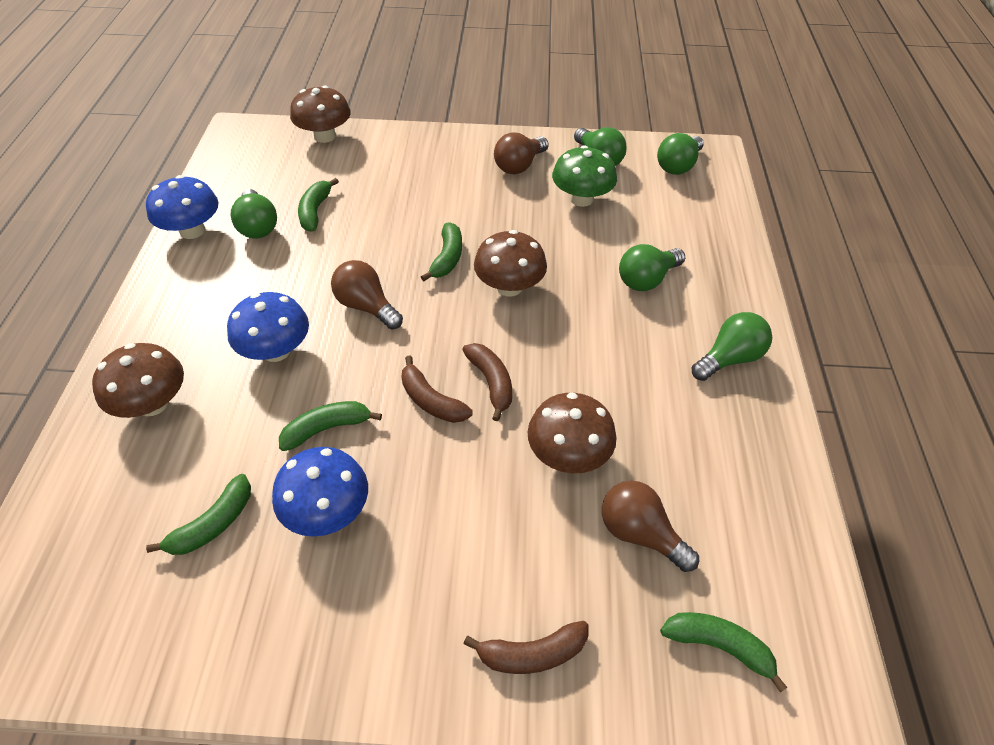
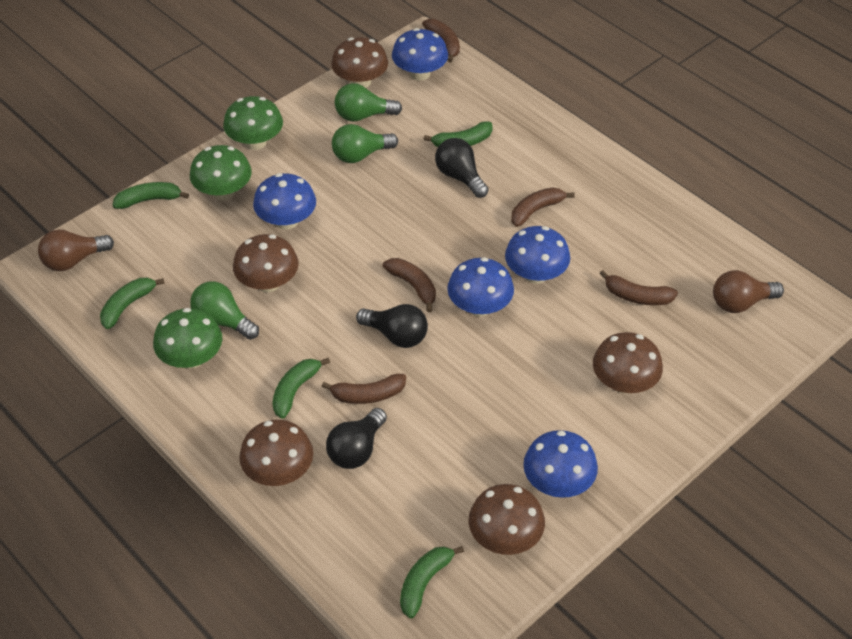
black light bulb: none = 0 -> [326,408,387,469] [356,304,428,348] [435,138,488,198] = 3
blue mushroom: [146,175,219,239] [227,292,309,362] [272,447,368,537] = 3 -> [253,173,316,230] [392,28,448,81] [447,257,514,317] [505,226,570,284] [523,430,598,498] = 5
brown banana: [401,355,473,423] [462,343,512,421] [464,621,588,674] = 3 -> [322,374,406,404] [382,258,436,312] [422,19,460,62] [511,187,575,227] [599,270,678,305] = 5
brown light bulb: [331,260,403,330] [494,132,549,174] [602,481,699,572] = 3 -> [38,229,114,271] [713,270,784,313] = 2
brown mushroom: [92,343,184,418] [290,85,351,143] [474,230,547,296] [528,393,616,473] = 4 -> [233,234,299,292] [239,420,313,486] [331,37,388,88] [469,484,545,555] [593,332,663,393] = 5
green light bulb: [231,189,277,239] [574,127,626,166] [619,244,685,291] [657,133,704,175] [692,312,772,381] = 5 -> [190,281,259,340] [332,124,398,163] [335,83,402,122] = 3
green mushroom: [552,145,617,207] = 1 -> [153,308,222,369] [190,145,252,200] [223,96,283,150] = 3

